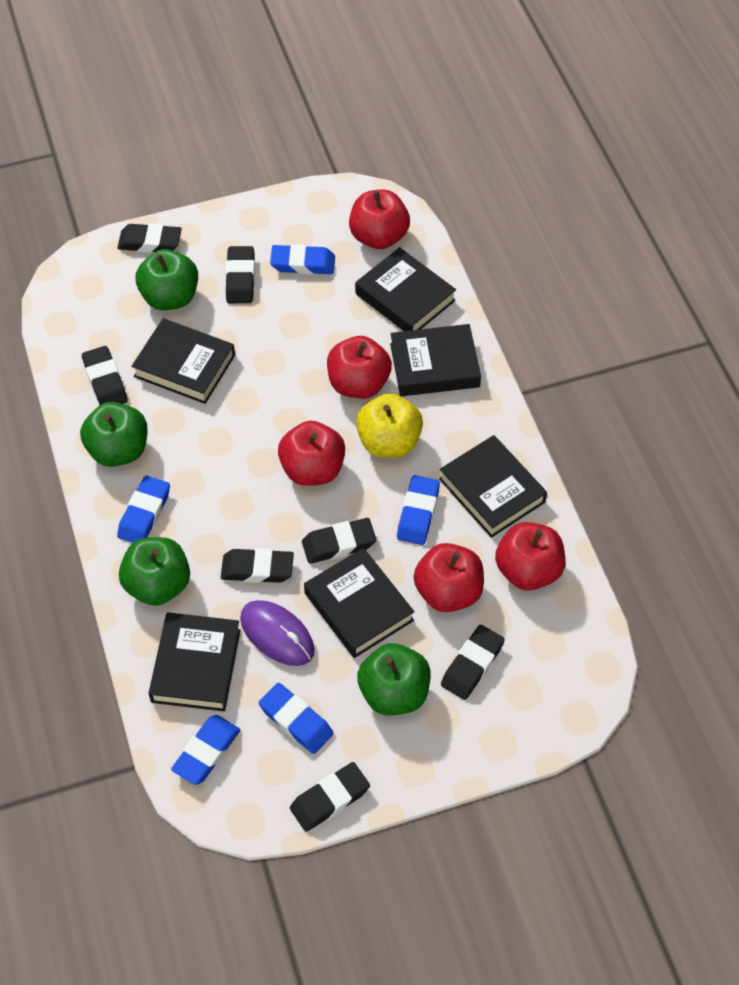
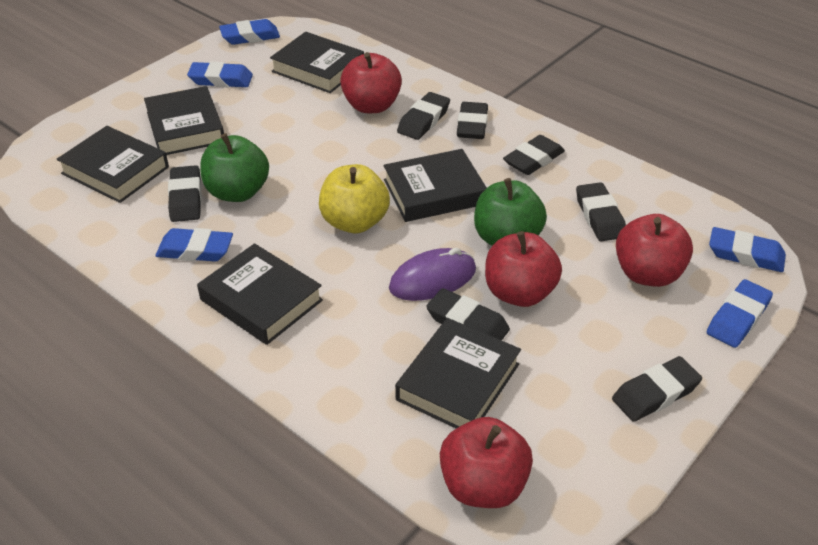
green apple: [80,402,148,467] [119,537,190,606] [136,249,198,310] [357,643,431,715] = 4 -> [200,133,269,202] [474,178,547,246] = 2
red apple: [278,421,345,486] [327,336,392,399] [349,190,410,249] [414,543,484,612] [495,522,566,591] = 5 -> [340,52,402,113] [440,417,533,508] [485,231,562,307] [616,214,693,287] = 4

